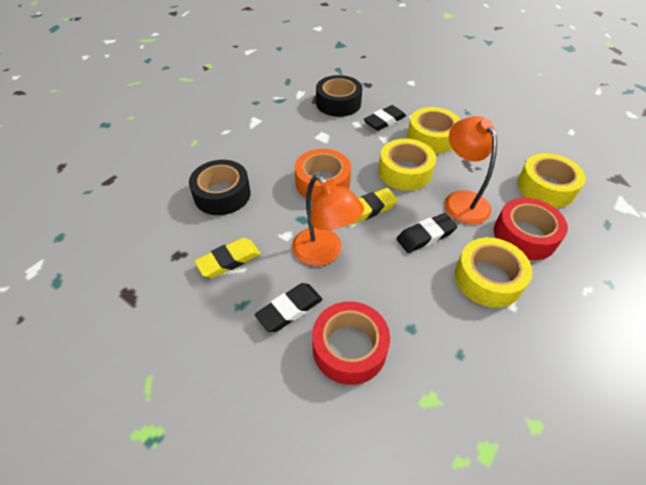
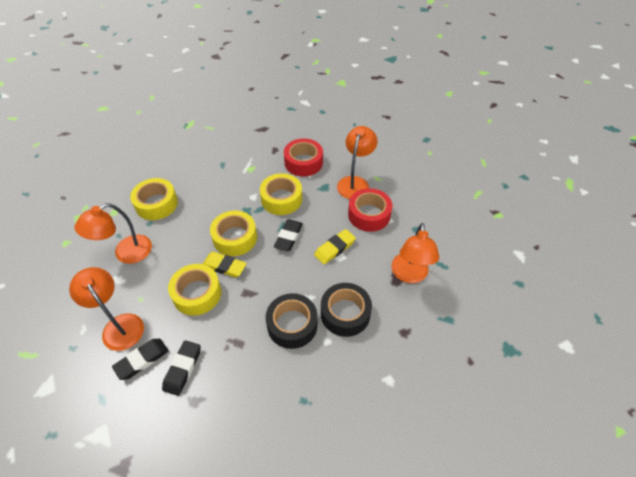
orange lamp: [292,175,364,266] [445,116,497,224] = 2 -> [69,267,144,351] [74,203,152,264] [337,126,377,199] [391,223,439,283] = 4
orange tape: [295,149,351,201] = 1 -> none = 0

